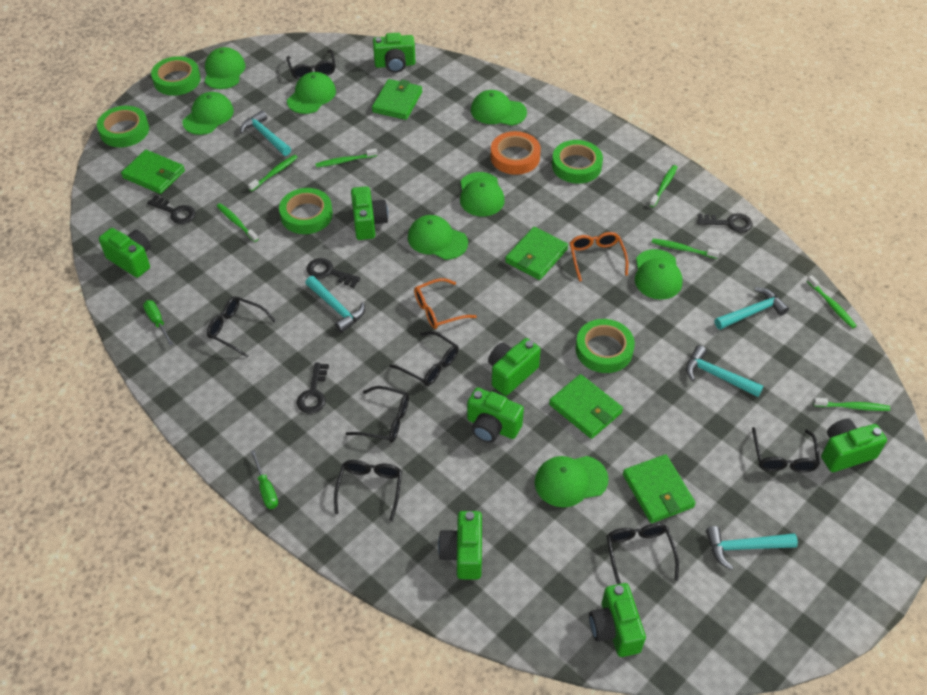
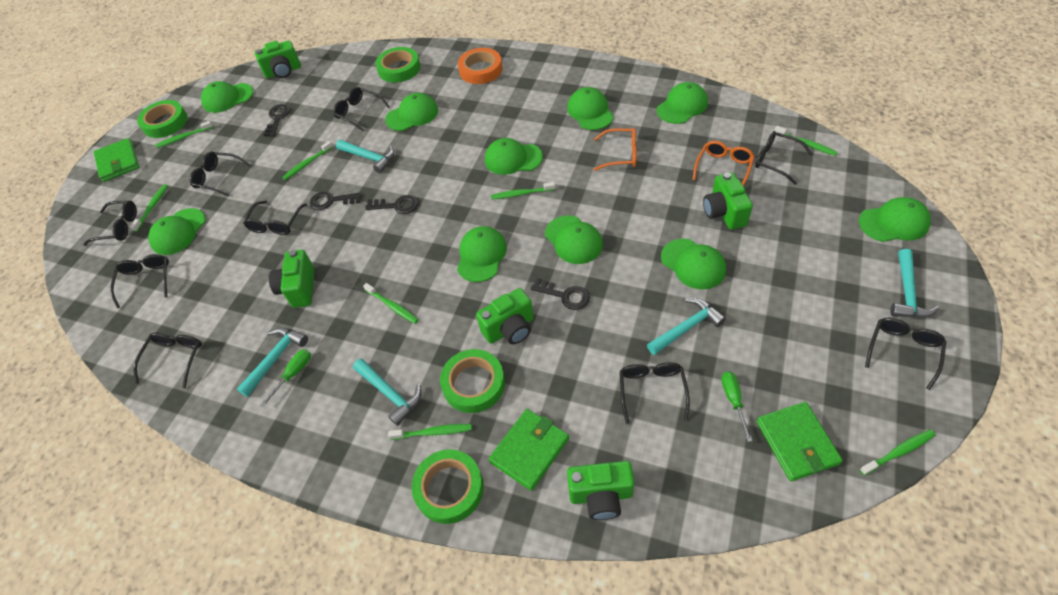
black glasses: [207,297,276,358] [287,50,335,79] [334,460,402,521] [346,386,409,443] [389,331,459,386] [606,523,679,584] [752,427,820,473] = 7 -> [83,201,137,246] [110,254,169,308] [133,333,202,388] [190,152,251,197] [243,200,307,235] [333,87,390,132] [620,362,690,424] [755,131,812,185] [865,317,946,390] = 9
green camera: [99,228,151,278] [351,186,388,240] [373,33,415,73] [438,511,482,580] [467,387,524,443] [488,338,541,396] [589,583,646,657] [821,419,887,472] = 8 -> [255,40,301,78] [269,250,315,308] [476,288,534,344] [567,461,635,520] [703,172,753,230] = 5
green cap: [182,92,234,135] [205,47,245,89] [287,72,336,114] [408,215,468,260] [460,172,505,216] [471,90,527,126] [534,456,609,507] [635,249,682,300] = 8 -> [148,208,206,255] [201,81,253,113] [385,93,438,131] [457,226,507,282] [485,138,543,175] [545,216,603,264] [567,87,614,130] [657,82,708,124] [661,238,726,290] [859,197,931,242] = 10
green tape: [97,106,149,147] [151,56,201,96] [279,188,333,234] [552,140,603,184] [576,319,635,373] = 5 -> [137,100,188,138] [375,47,420,83] [411,449,484,524] [440,349,505,413] = 4
green toothbrush: [217,203,258,242] [248,155,298,191] [316,149,377,168] [650,165,677,207] [651,239,720,259] [807,275,856,329] [813,398,890,411] = 7 -> [130,184,168,232] [155,121,213,148] [282,141,333,180] [363,283,419,324] [388,424,472,440] [491,182,555,200] [774,126,838,156] [860,430,935,475] = 8
green wallet: [121,150,185,194] [372,79,422,120] [505,227,568,280] [549,374,623,439] [623,454,696,523] = 5 -> [94,138,139,182] [489,409,569,491] [757,402,843,481] = 3

